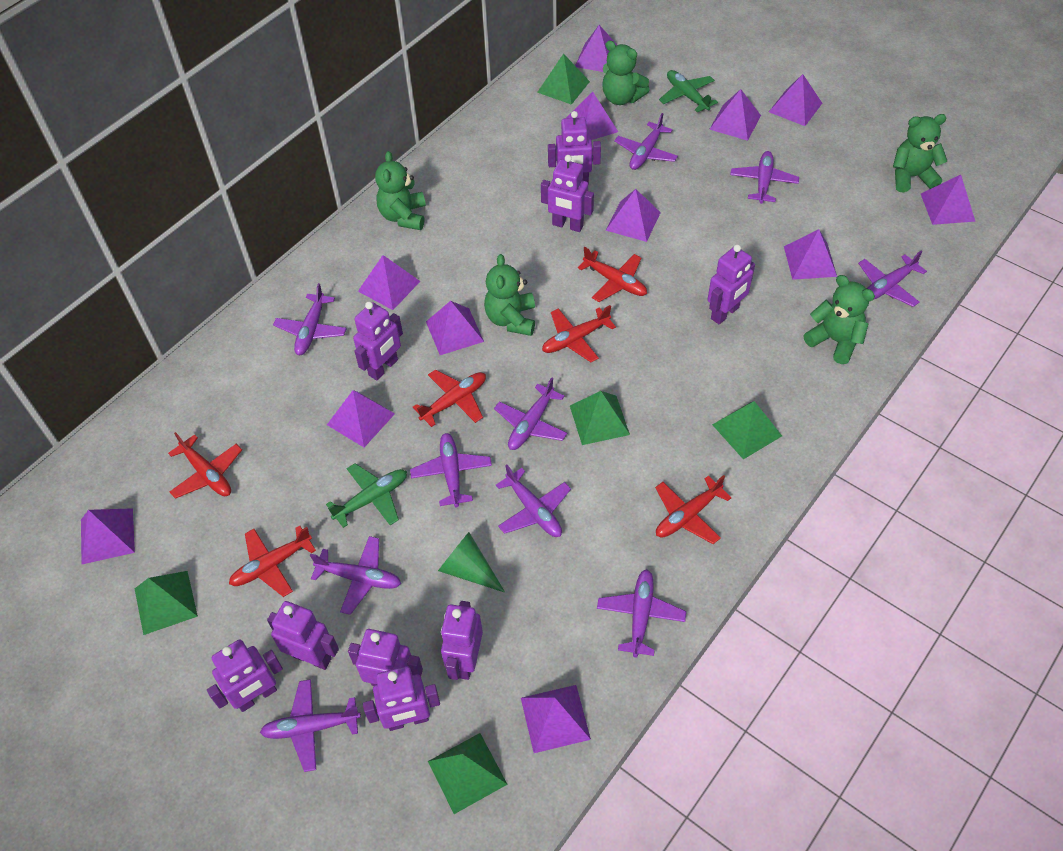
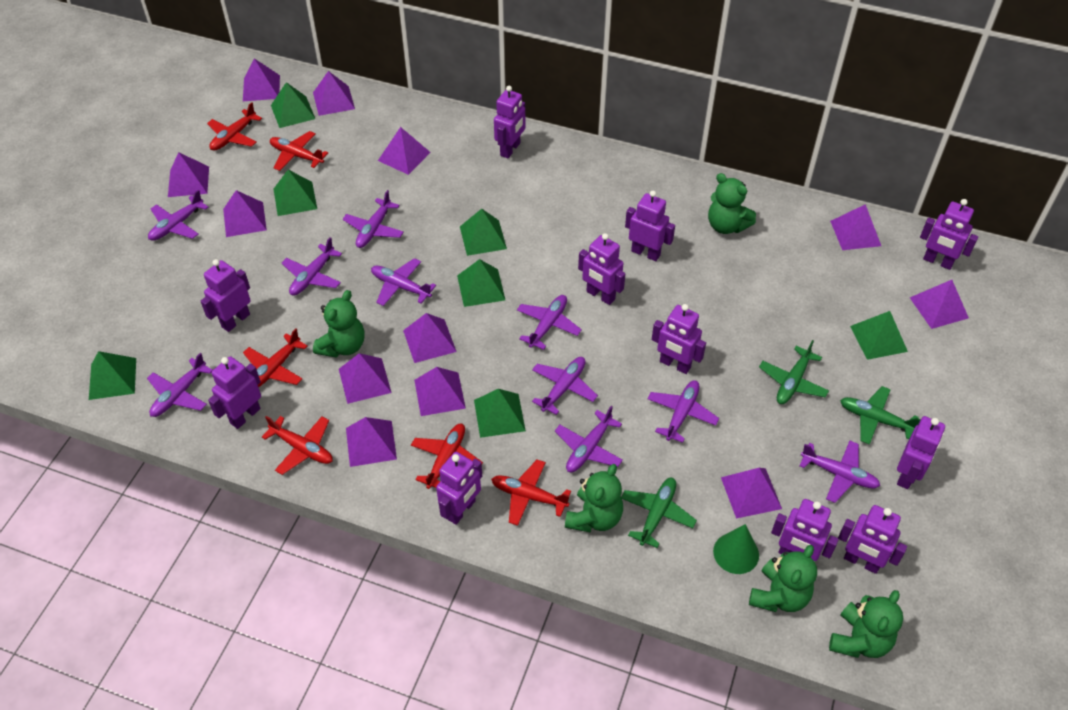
green plane: [326,463,407,528] [659,70,718,112] = 2 -> [621,478,697,548] [759,340,829,404] [840,386,921,445] = 3
green pyramid: [135,571,198,635] [428,733,508,814] [537,53,590,105] [570,391,630,445] [712,401,782,459] = 5 -> [89,351,136,400] [271,82,315,128] [274,170,317,216] [457,259,505,307] [460,209,507,256] [474,389,526,438] [850,311,908,360] = 7
purple robot: [207,639,283,712] [267,601,339,670] [348,629,423,686] [353,302,403,380] [363,666,440,731] [441,601,483,680] [541,155,594,232] [548,111,601,184] [707,245,755,325] = 9 -> [200,259,251,332] [208,356,261,429] [436,452,482,525] [494,86,525,158] [578,233,625,305] [625,191,675,261] [652,304,706,374] [771,499,839,561] [838,505,907,574] [897,416,945,489] [920,199,978,270] = 11

